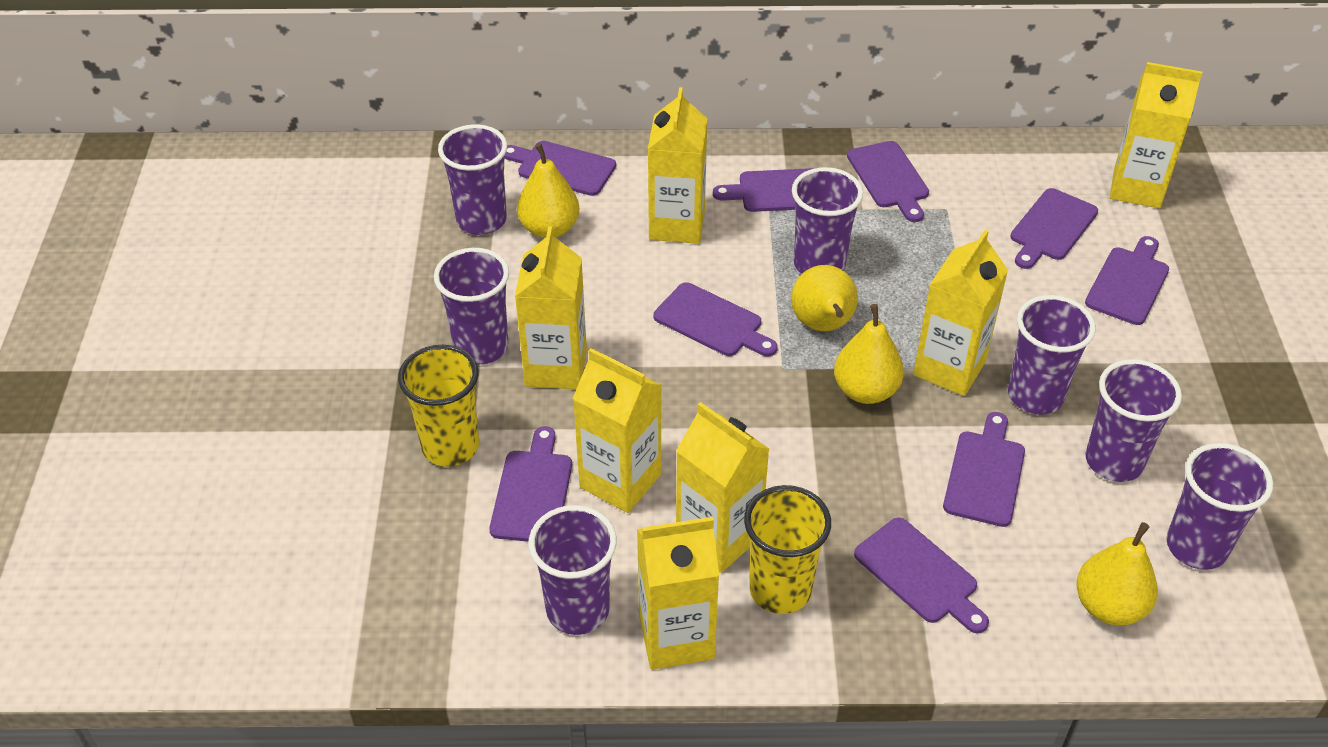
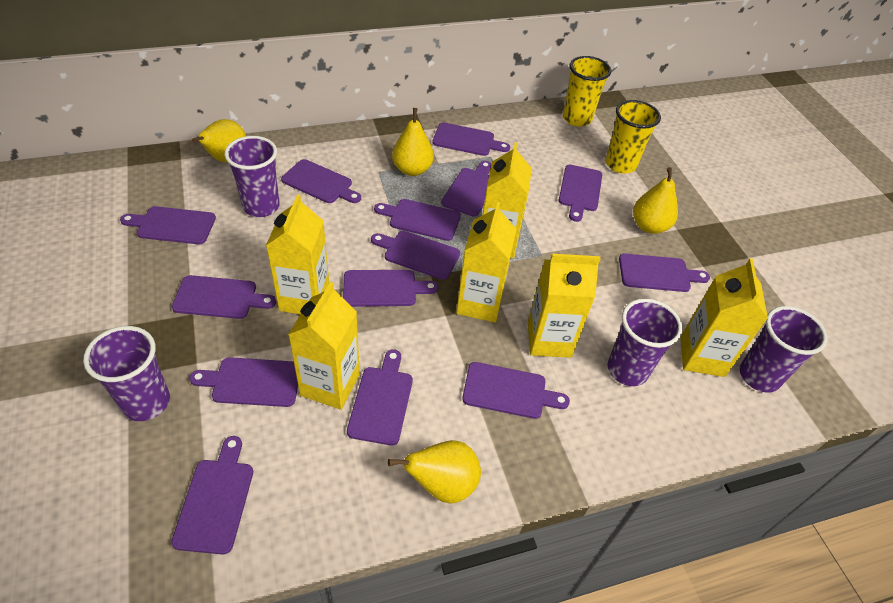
purple cup: [434,248,509,365] [438,124,507,235] [529,505,617,635] [792,167,863,274] [1008,295,1096,414] [1086,359,1182,482] [1166,443,1273,570] = 7 -> [83,326,170,421] [224,136,280,217] [608,298,682,386] [740,306,827,393] = 4
purple cutting board: [490,426,572,542] [504,141,616,196] [654,282,778,356] [713,168,815,212] [847,141,929,222] [854,518,989,633] [943,412,1025,527] [1010,188,1098,269] [1085,236,1169,325] = 9 -> [120,206,216,244] [171,436,253,555] [172,275,276,319] [189,357,298,407] [281,159,361,203] [343,270,439,307] [347,349,413,446] [371,231,460,280] [374,199,461,241] [432,122,510,156] [441,161,492,216] [462,362,570,419] [559,165,602,222] [619,254,710,292] = 14
yellow carton: [515,227,587,389] [573,348,662,513] [637,517,719,670] [648,87,707,244] [676,402,769,573] [913,230,1008,396] [1110,62,1202,208] = 7 -> [266,194,329,314] [288,282,360,410] [456,202,516,323] [482,142,532,259] [528,254,601,358] [680,258,768,377] = 6

